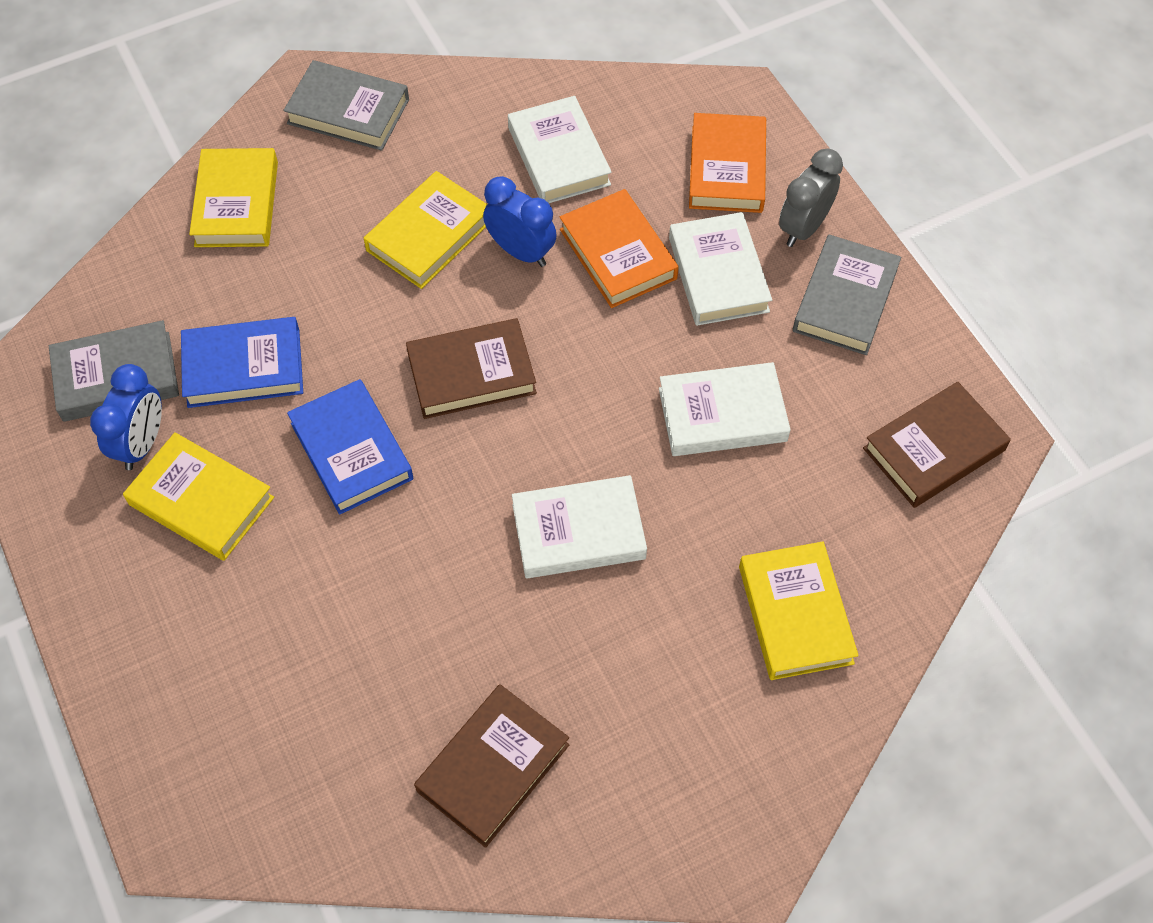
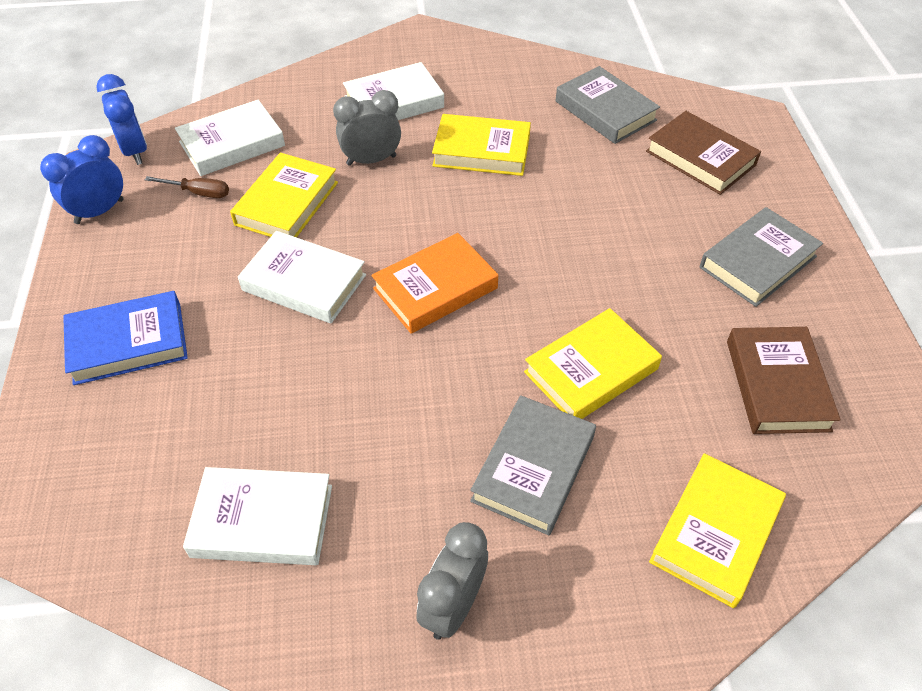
blue book: [181,317,303,408] [287,379,413,515] = 2 -> [63,291,188,385] = 1
brown book: [406,318,537,419] [414,684,569,848] [863,382,1011,508] = 3 -> [646,111,761,195] [727,327,841,434] = 2
brown screwdriver: none = 0 -> [145,176,229,198] = 1
grey clock: [779,149,843,247] = 1 -> [333,90,401,166] [416,522,488,640] = 2
orange book: [560,189,679,308] [689,113,766,213] = 2 -> [371,233,498,334] = 1

